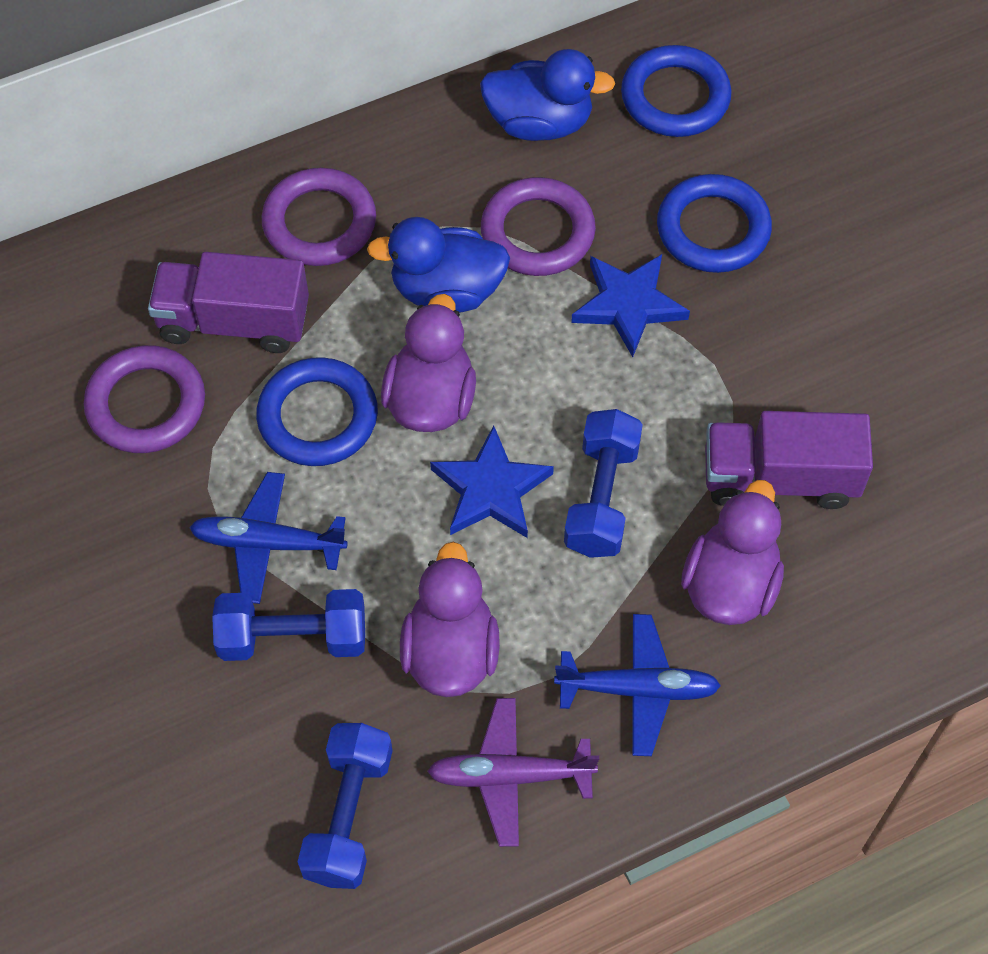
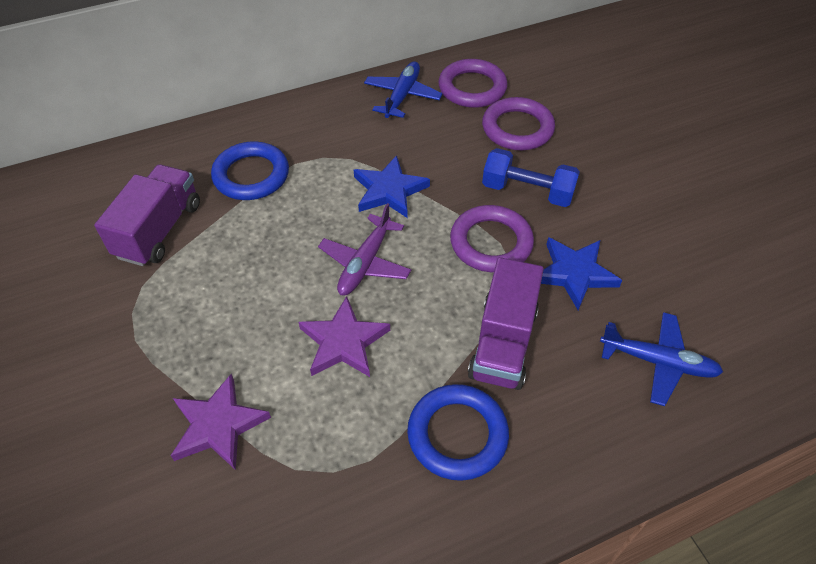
blue duck: [367,217,510,313] [480,49,615,141] = 2 -> none = 0
blue dumbbell: [212,589,365,661] [298,723,392,889] [564,409,643,558] = 3 -> [482,148,580,207] = 1
blue ring: [256,357,378,466] [621,45,732,137] [657,174,772,273] = 3 -> [211,141,289,200] [407,384,509,481] = 2
purple duck: [381,294,476,432] [400,542,500,697] [681,480,784,625] = 3 -> none = 0
purple star: none = 0 -> [170,374,271,470] [298,296,390,377] = 2

